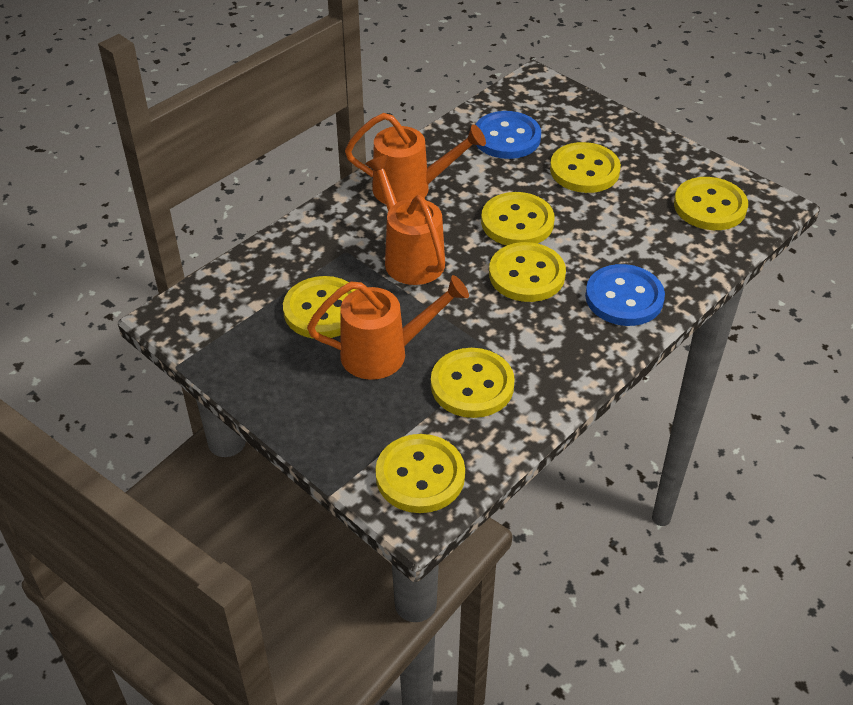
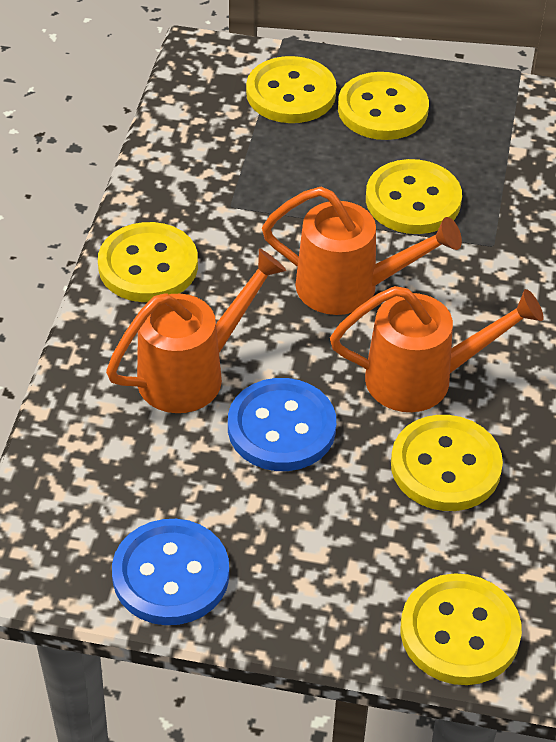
yellow button: [283,276,357,339] [375,434,465,513] [431,348,515,418] [481,192,555,245] [489,242,566,302] [550,142,621,193] [674,177,748,230] = 7 -> [98,222,198,302] [246,56,337,123] [338,72,429,140] [366,159,462,234] [391,415,503,511] [400,573,522,685] = 6

